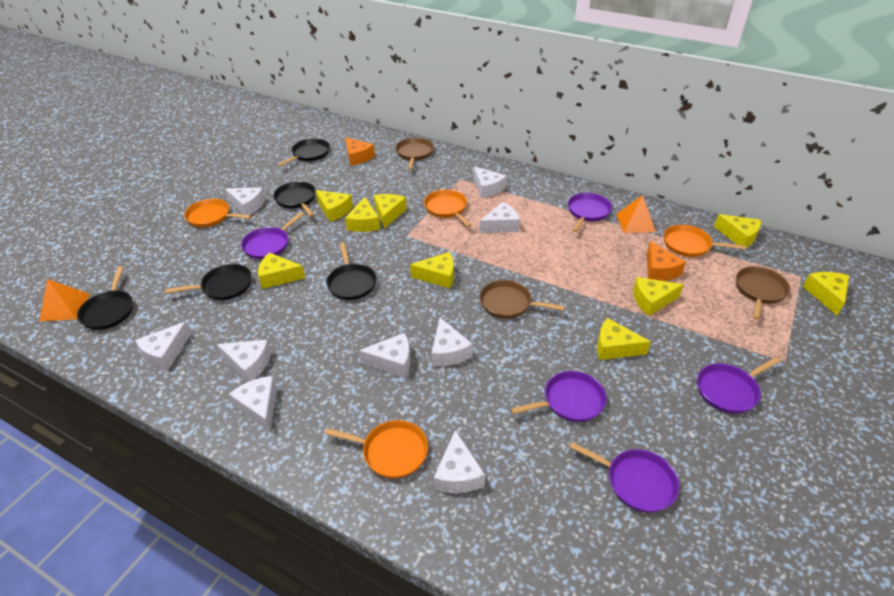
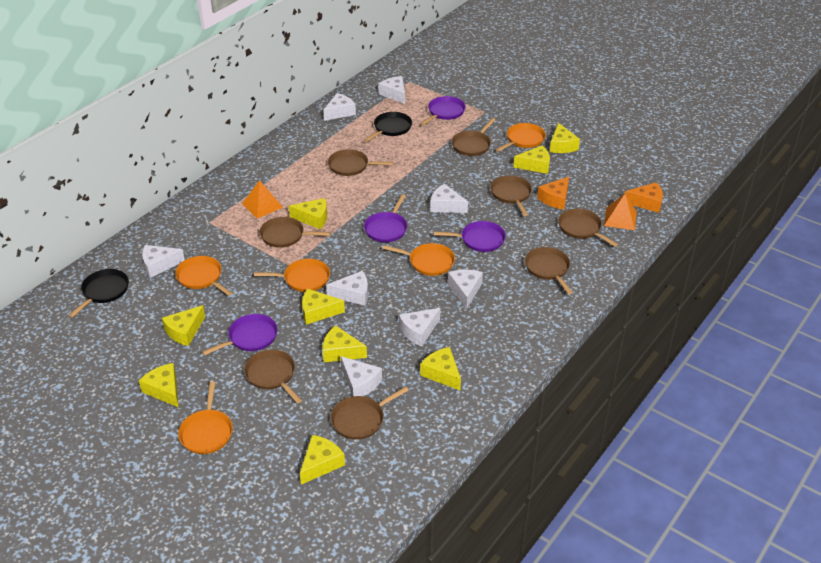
black pan: [77,266,133,330] [166,264,252,300] [273,181,316,217] [277,138,330,167] [326,243,377,300] = 5 -> [69,269,129,318] [364,112,412,142] = 2
brown pan: [396,138,434,170] [480,280,565,319] [736,266,790,320] = 3 -> [244,349,302,403] [260,217,331,248] [328,149,394,176] [330,386,409,439] [452,118,495,156] [490,175,532,216] [525,247,573,294] [558,209,618,247] = 8
orange pan: [184,199,252,227] [324,420,428,478] [424,190,472,227] [664,225,746,257] = 4 -> [175,256,232,296] [178,382,233,454] [254,259,330,292] [382,243,455,276] [496,123,546,152] = 5
purple pan: [241,212,304,259] [511,371,607,422] [568,193,612,232] [569,442,679,513] [697,357,781,414] = 5 -> [202,314,278,356] [364,194,407,242] [421,96,466,125] [433,221,506,252] = 4
white cheese: [136,322,191,370] [217,340,271,382] [225,187,265,215] [229,376,277,431] [359,333,410,378] [431,318,473,366] [434,430,485,493] [474,166,506,198] [480,202,520,233] = 9 -> [142,245,185,278] [323,93,356,121] [326,271,368,306] [341,356,382,396] [378,76,405,104] [399,308,440,346] [430,184,468,213] [448,270,483,309] = 8

